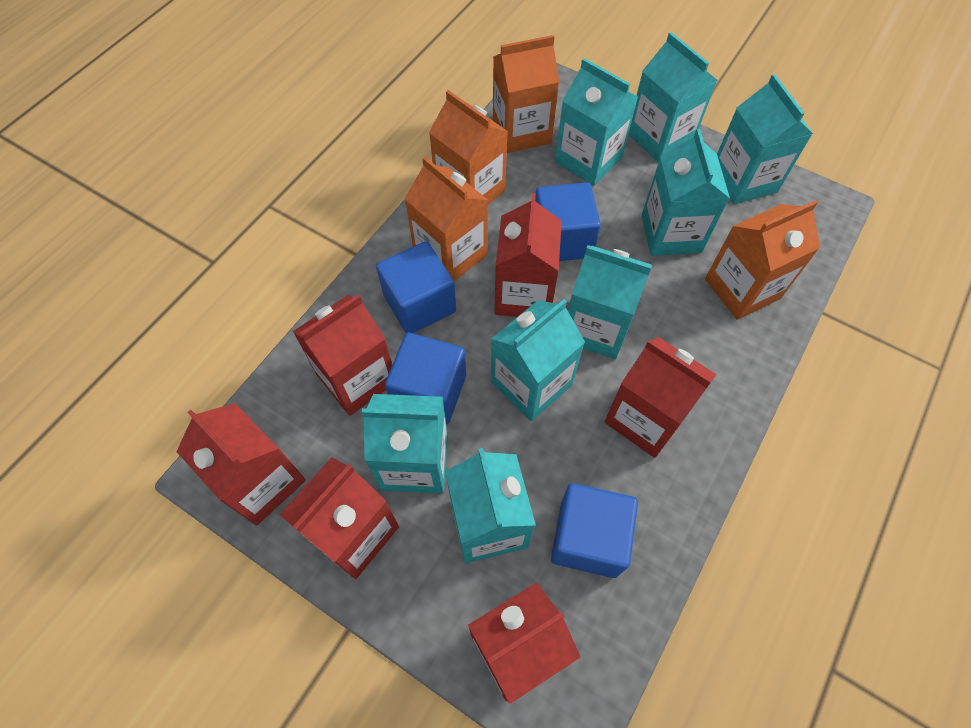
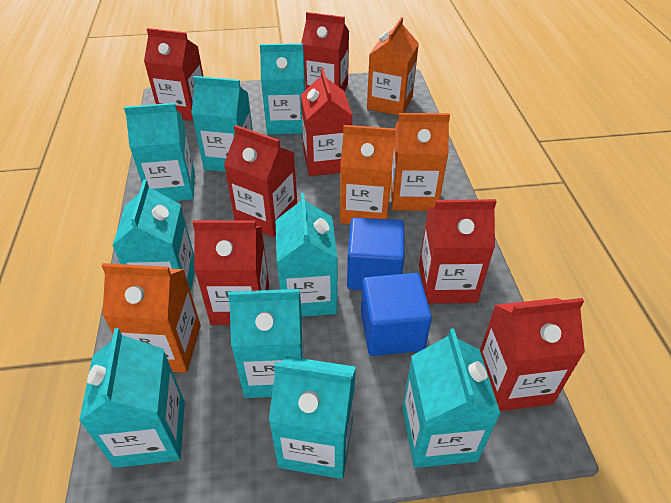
blue cube: [376,241,456,333] [385,333,466,425] [535,182,601,261] [551,483,638,578] = 4 -> [347,218,404,290] [361,273,432,356] = 2
red carton: [176,403,306,526] [279,457,399,579] [293,294,392,416] [468,582,581,704] [495,194,562,317] [605,337,716,458] = 6 -> [144,28,204,121] [193,220,269,325] [224,125,297,237] [301,12,349,92] [301,69,353,176] [419,199,497,304] [480,298,585,411] = 7
turquoise carton: [362,394,448,493] [445,448,536,563] [491,299,585,421] [555,58,638,186] [568,245,652,360] [628,32,717,162] [642,129,730,256] [717,74,813,204] = 8 -> [79,328,185,468] [112,180,195,291] [124,103,195,201] [191,76,253,172] [228,289,304,398] [260,43,306,134] [269,356,356,479] [275,193,338,317] [402,328,501,468] = 9

